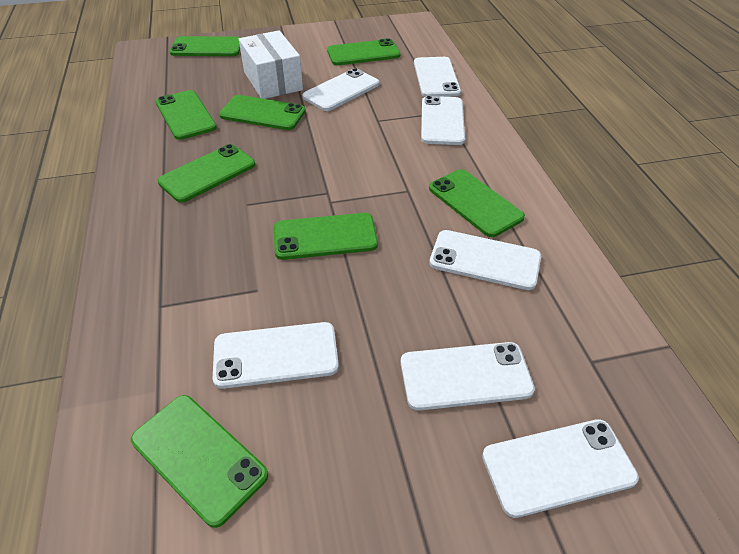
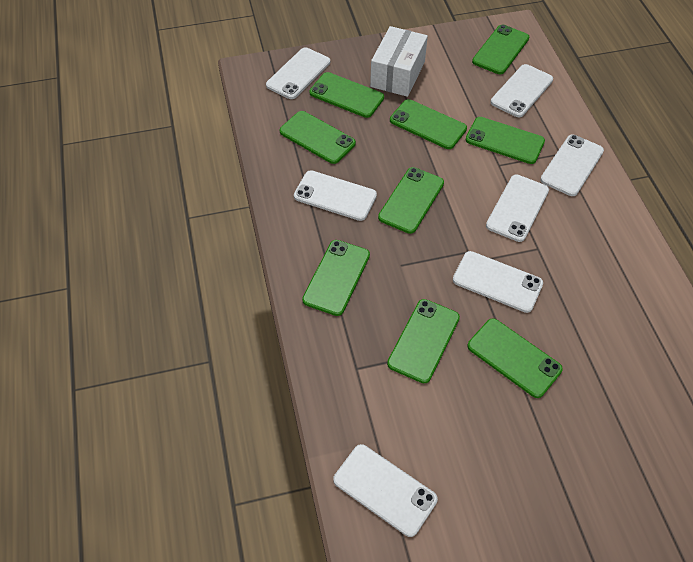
green phone: [131,395,268,528] [156,90,217,140] [158,144,255,203] [169,36,241,56] [219,95,306,130] [274,213,378,260] [327,38,400,65] [429,169,525,237] = 8 -> [279,111,356,164] [302,240,370,316] [309,72,384,118] [378,167,444,234] [387,299,460,383] [390,99,467,149] [466,117,545,164] [467,318,563,398] [472,25,529,74] = 9

